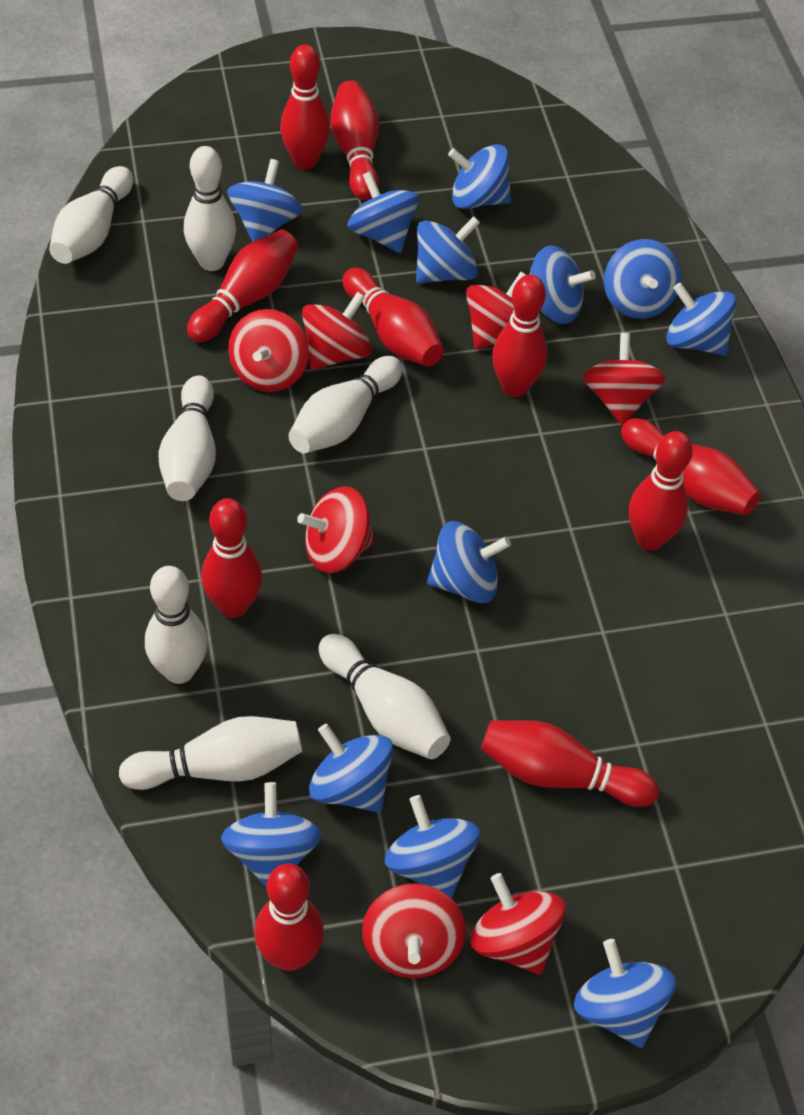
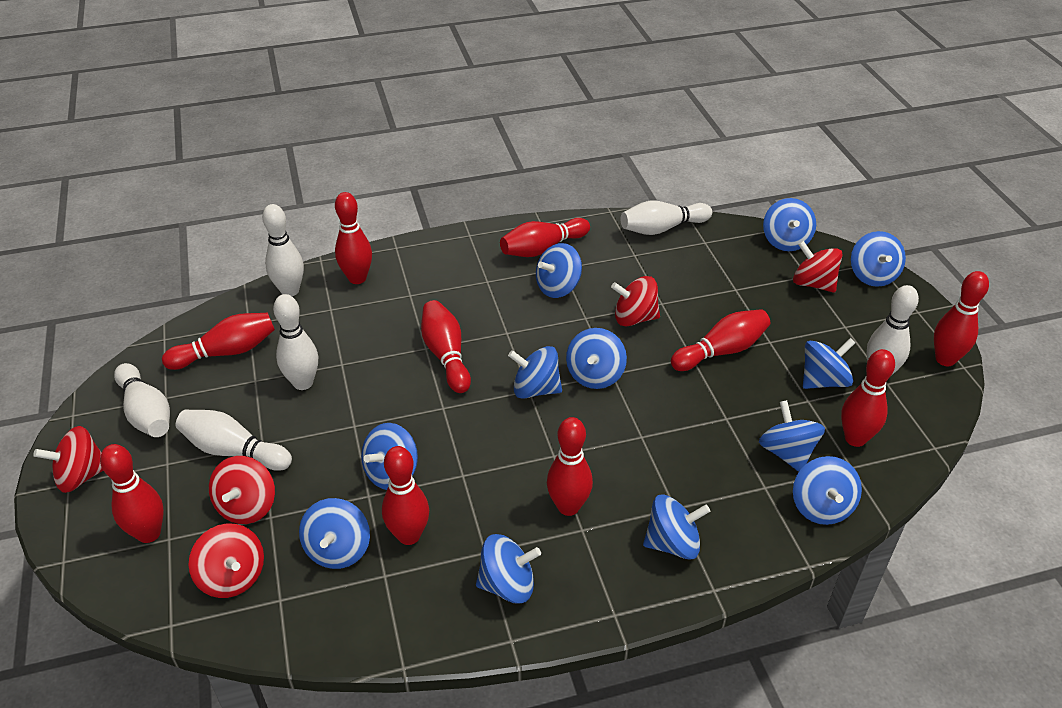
red spinning top: [228,309,309,392] [297,486,375,573] [302,292,372,370] [362,883,466,978] [466,271,526,350] [470,873,566,974] [582,333,666,425] = 7 -> [33,426,103,493] [189,524,264,598] [209,456,275,524] [611,276,660,327] [793,241,842,293] = 5
white bowling pin: [49,166,133,264] [119,716,302,790] [145,566,208,684] [158,375,216,501] [184,146,236,271] [288,356,403,453] [319,634,451,759] = 7 -> [114,363,170,437] [175,410,292,471] [262,204,304,296] [273,294,318,390] [621,201,712,235] [867,285,919,377] = 6

